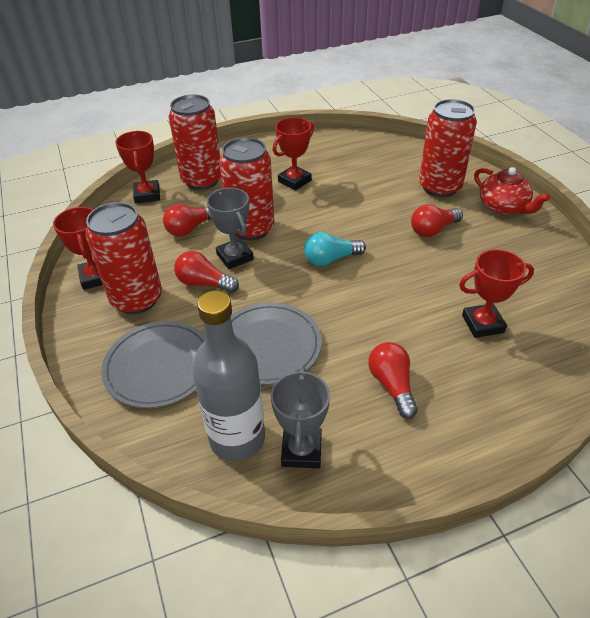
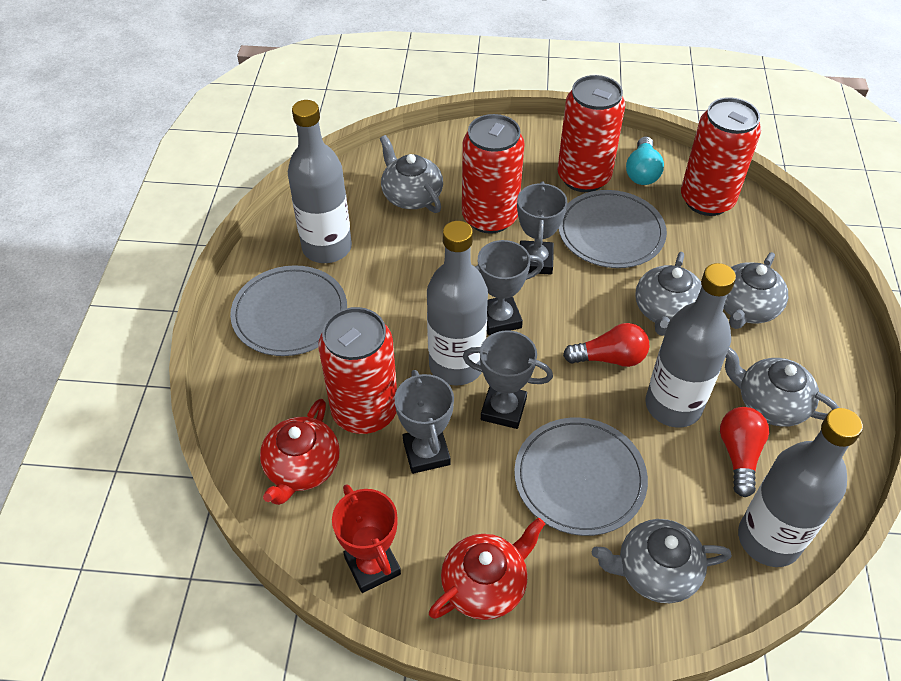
grey bottle: [192,291,265,461] = 1 -> [288,100,352,263] [427,221,488,386] [645,263,736,428] [738,408,863,567] = 4
grey plate: [101,321,205,408] [231,303,322,385] = 2 -> [230,265,347,356] [514,418,648,536] [558,190,667,268] = 3
grey teapot: none = 0 -> [380,135,443,213] [592,519,732,603] [635,252,702,336] [723,252,788,329] [725,347,839,427] = 5
grey trophy: [207,188,254,269] [271,367,330,468] = 2 -> [394,370,454,474] [463,330,553,429] [475,240,544,335] [517,182,567,275] = 4
red light bulb: [163,204,212,237] [174,251,239,293] [369,342,418,419] [411,204,463,237] = 4 -> [563,323,649,367] [720,407,769,497] = 2
red teapot: [474,167,550,215] = 1 -> [260,399,340,505] [429,517,545,620] = 2
red trophy: [53,207,103,290] [115,131,160,203] [273,117,314,190] [459,249,534,338] = 4 -> [332,484,401,593] = 1

